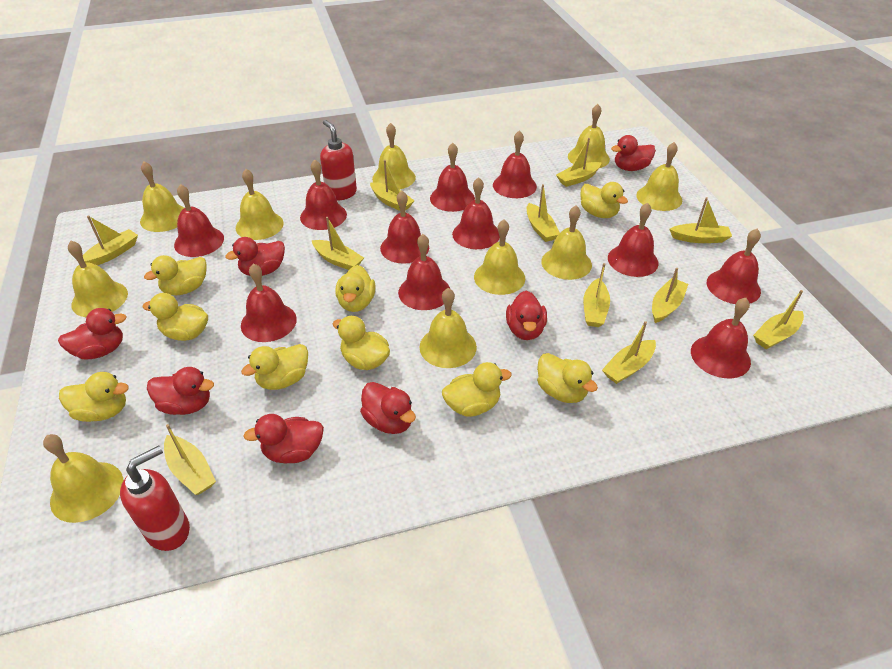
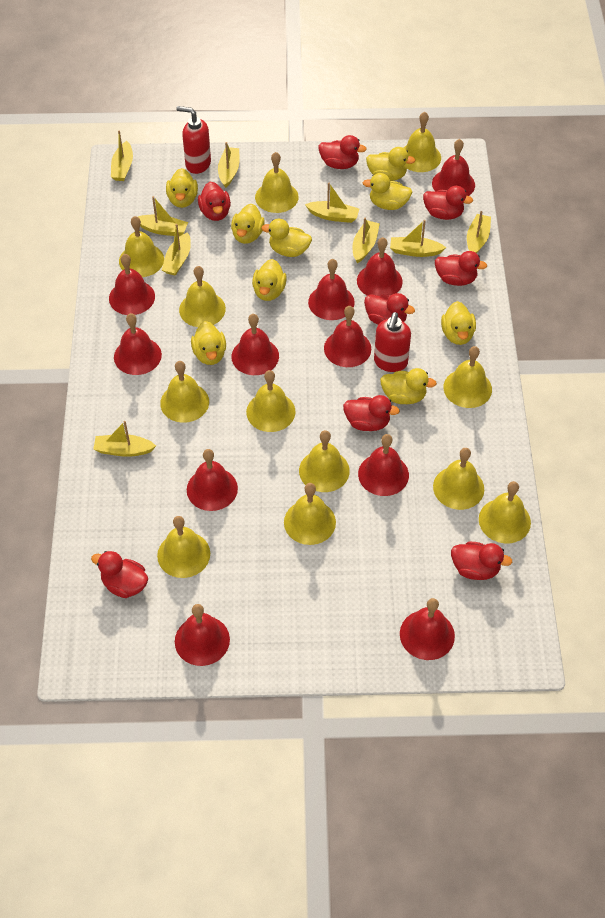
red duck: [58,308,127,359] [147,367,214,415] [225,237,285,276] [243,414,324,463] [360,382,416,434] [506,291,547,340] [611,135,656,171] = 7 -> [91,551,148,598] [198,182,231,221] [319,135,367,169] [343,395,400,431] [364,293,415,325] [423,186,473,220] [435,251,487,286] [451,542,512,580] = 8
yellow bell: [43,434,123,523] [68,241,128,317] [140,162,184,232] [236,169,284,240] [372,123,416,190] [419,288,477,368] [474,220,525,295] [541,206,592,280] [568,104,610,168] [636,142,682,211] = 10 -> [119,216,164,277] [157,516,210,578] [160,361,209,423] [179,266,226,327] [246,370,296,432] [255,152,299,213] [284,483,336,545] [299,430,350,492] [404,112,441,172] [433,448,484,510] [443,346,492,408] [479,481,531,543] = 12
yellow boat: [83,215,138,265] [164,424,216,495] [312,217,364,270] [370,160,414,211] [527,184,560,242] [556,138,602,187] [583,263,610,327] [602,321,656,384] [652,268,688,323] [670,197,732,243] [753,290,804,349] = 11 -> [93,421,156,457] [111,130,133,181] [138,196,188,236] [162,224,191,276] [218,142,239,188] [305,182,359,223] [353,218,380,263] [390,220,446,257] [467,211,491,253] = 9

